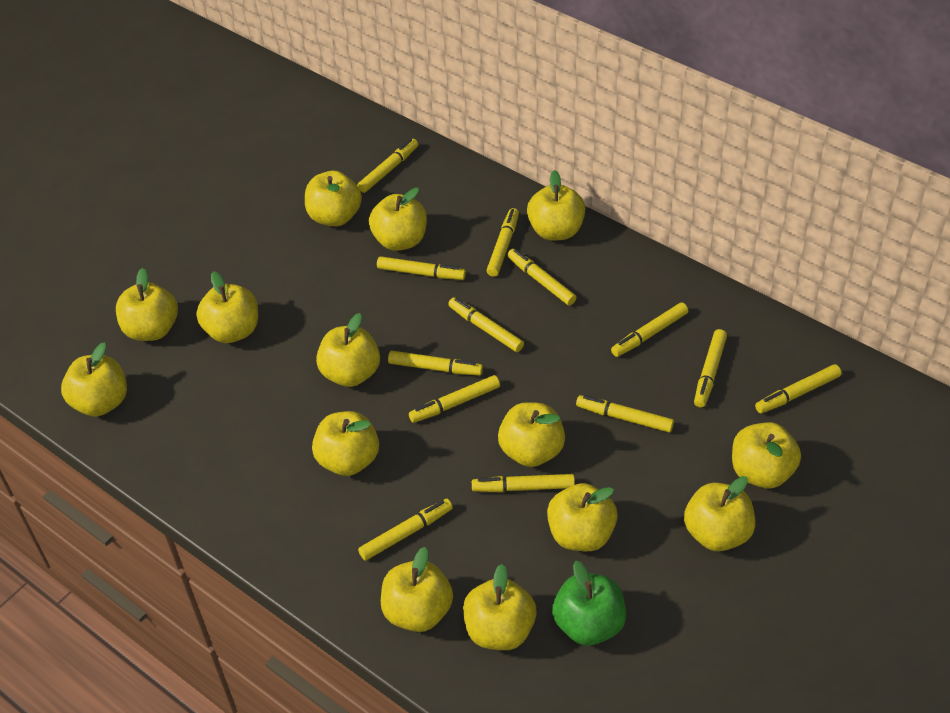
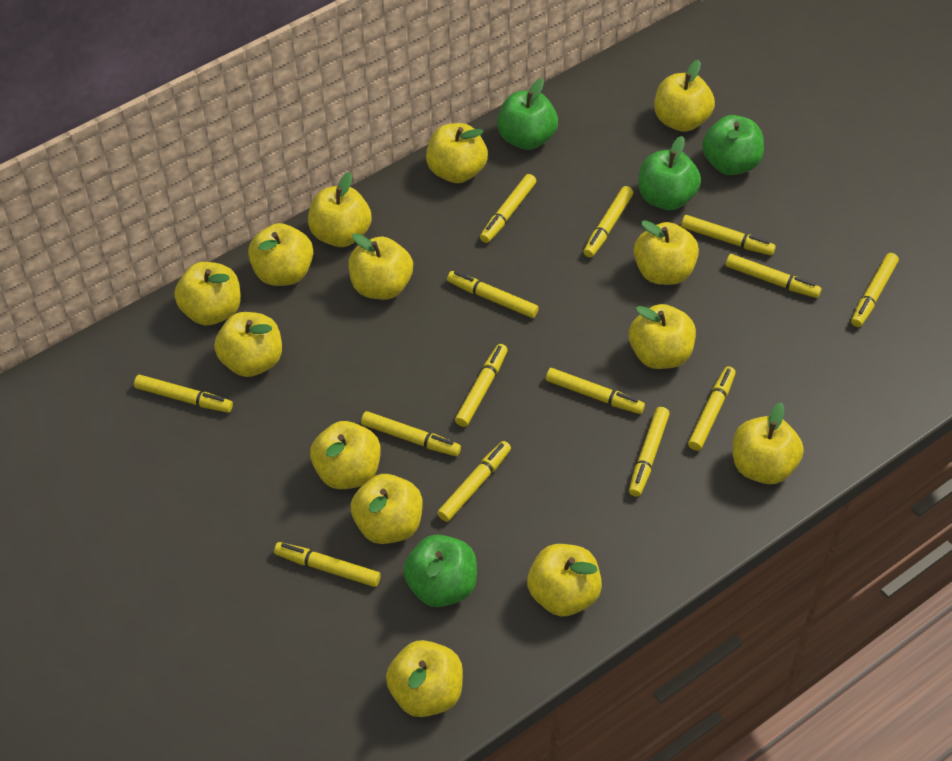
green apple: [552,561,626,646] = 1 -> [403,535,477,607] [497,78,558,150] [638,136,701,210] [702,115,764,175] = 4
yellow marker: [357,139,418,193] [358,499,453,560] [377,256,466,280] [388,351,483,376] [409,375,500,423] [448,297,524,352] [472,474,575,492] [486,208,519,277] [507,249,577,305] [576,395,674,432] [611,302,688,357] [694,329,727,407] [755,364,842,413] = 13 -> [134,375,233,413] [274,542,381,587] [361,411,461,456] [437,441,511,522] [447,271,539,318] [455,344,508,427] [480,174,536,243] [546,368,645,414] [583,186,633,257] [629,407,670,497] [681,215,776,255] [688,366,736,451] [726,254,821,298] [851,253,899,327] = 14

